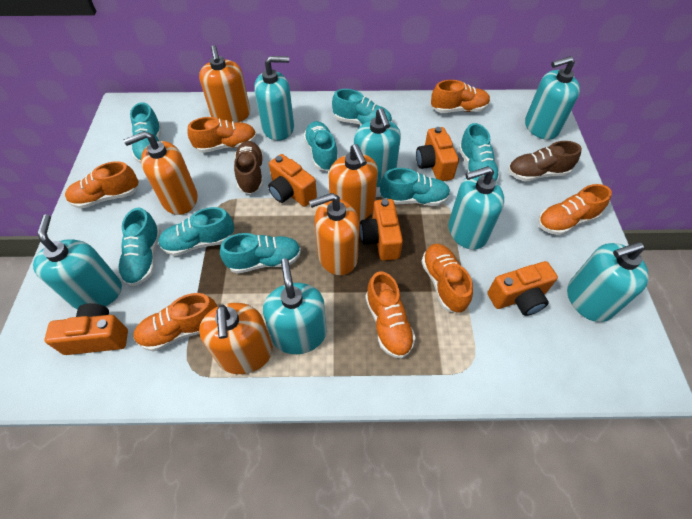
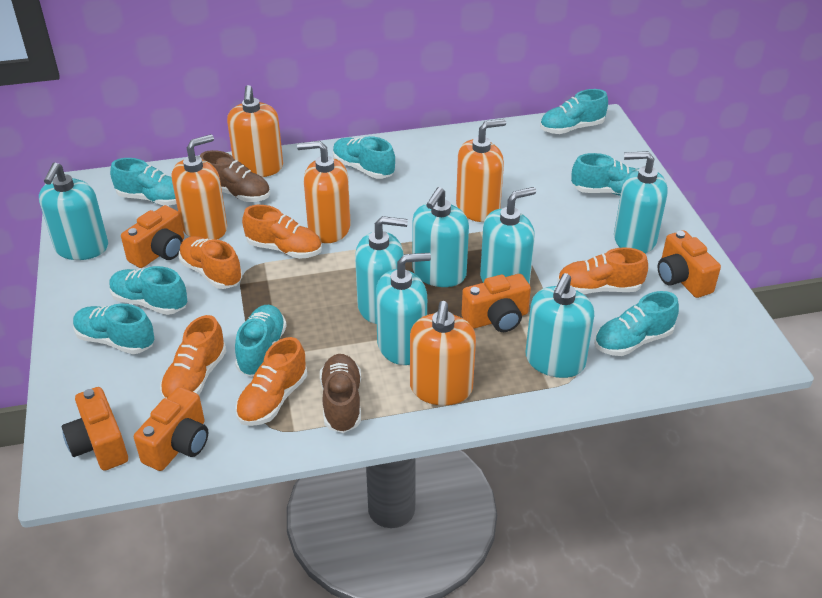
orange shoe: [65,161,139,209] [133,293,218,352] [187,117,257,153] [365,271,416,359] [421,244,473,313] [431,80,490,113] [538,184,612,235] = 7 -> [160,315,226,399] [179,236,242,289] [235,337,307,426] [242,205,322,259] [557,247,648,294] = 5

